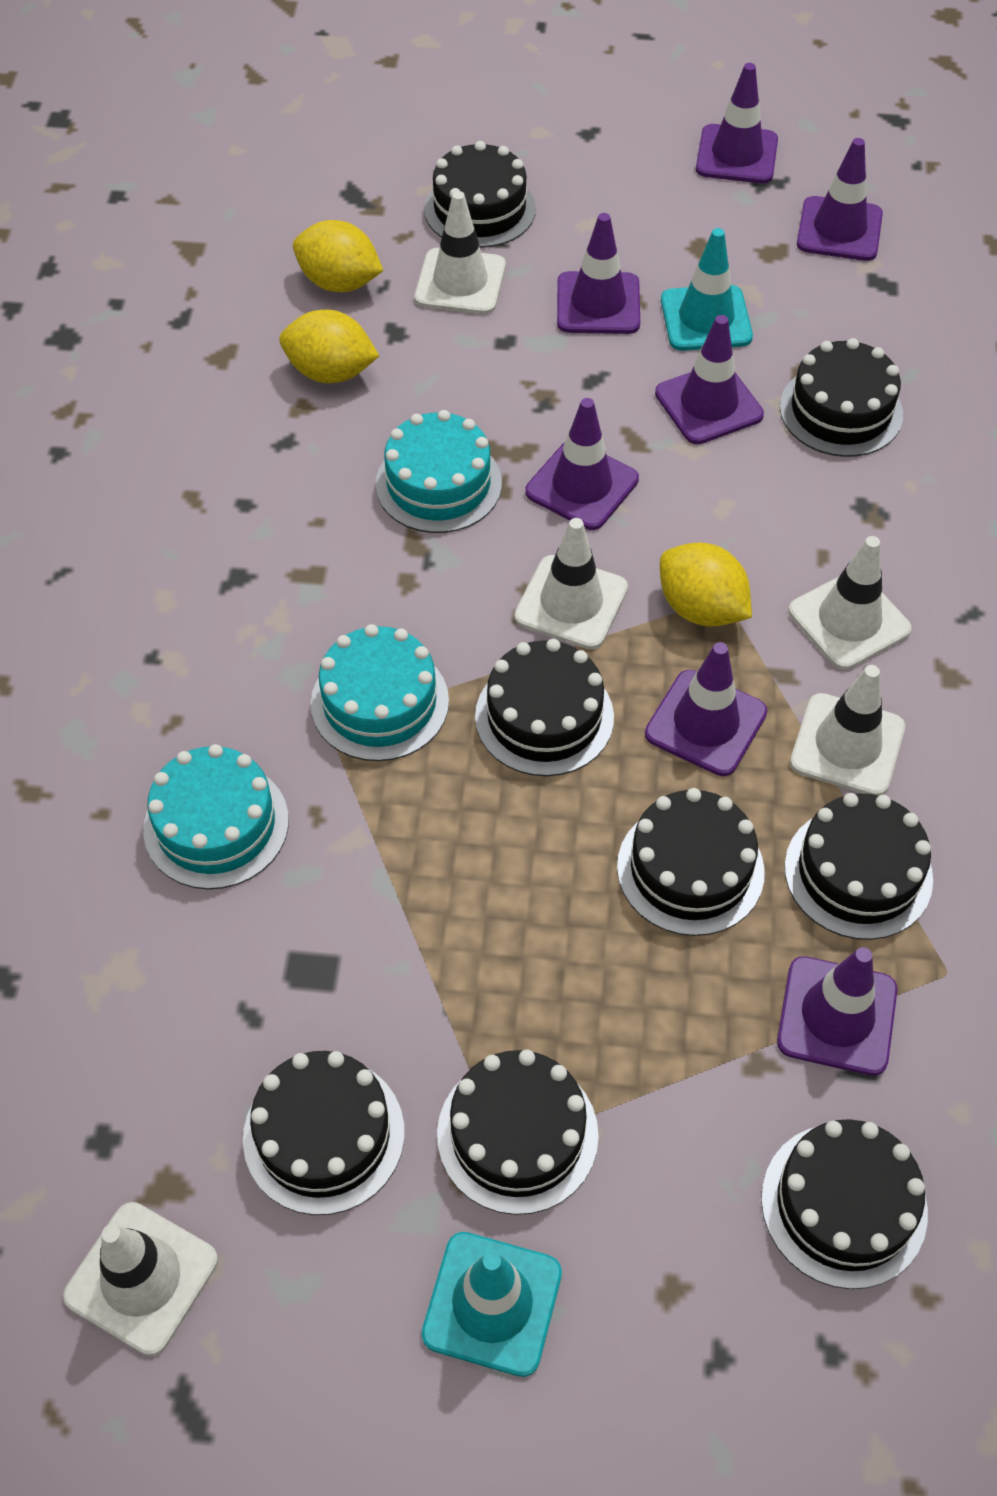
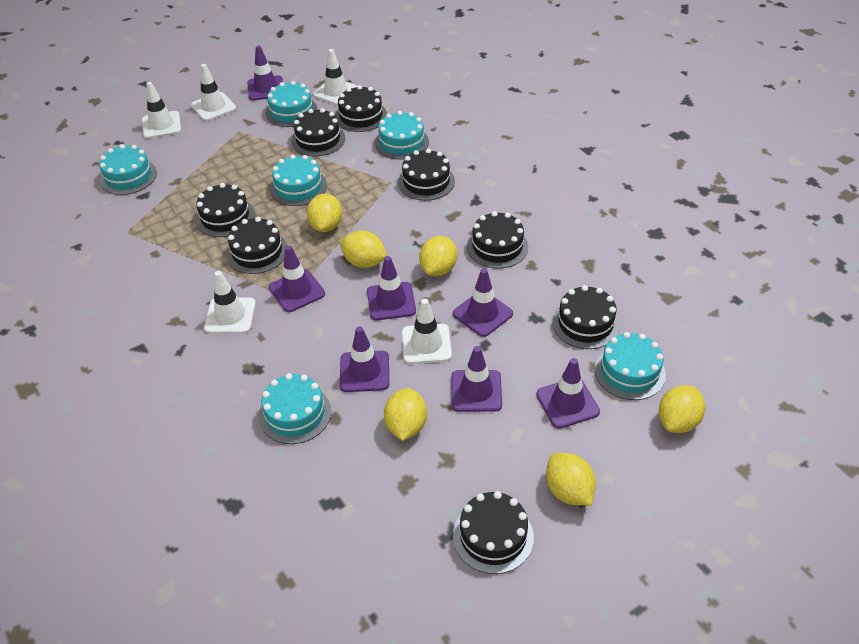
turquoise cake: [143,744,289,889] [311,624,449,761] [376,410,502,533] = 3 -> [99,144,157,195] [259,373,331,444] [266,81,318,127] [270,155,327,206] [375,111,429,160] [594,332,666,400] = 6
turquoise traffic cone: [422,1232,562,1377] [661,228,753,351] = 2 -> none = 0
yellow lemon: [279,309,379,383] [293,220,383,292] [660,543,752,627] = 3 -> [307,193,342,232] [339,231,387,268] [384,388,427,441] [419,236,457,276] [546,453,596,506] [659,385,705,433] = 6

